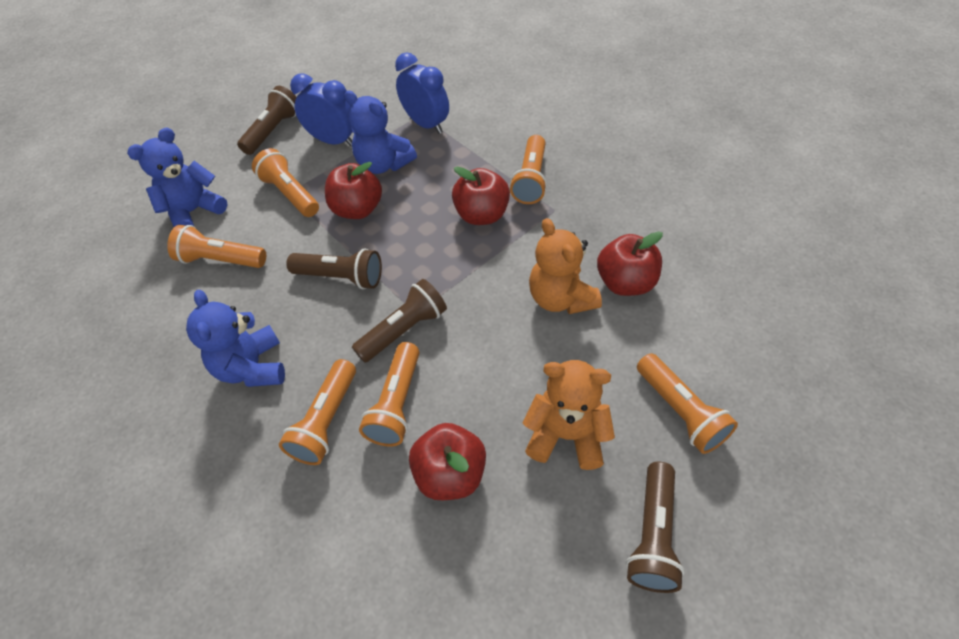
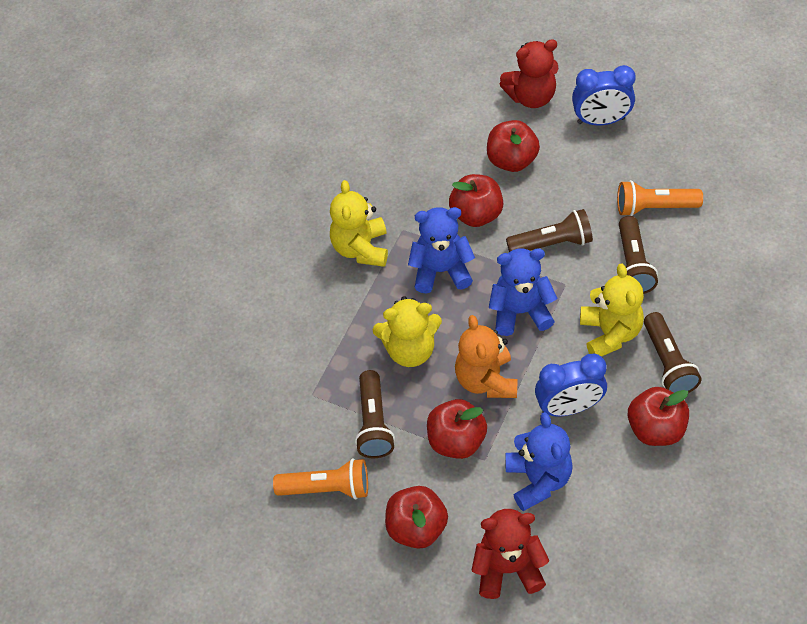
orange flashlight: [167,225,266,268] [252,148,319,217] [279,359,356,465] [359,342,419,446] [510,135,547,204] [637,353,738,454] = 6 -> [273,458,368,500] [617,180,703,216] = 2
orange teddy bear: [523,360,615,470] [529,218,602,314] = 2 -> [455,315,518,398] = 1
red apple: [325,162,382,219] [409,423,486,500] [452,167,510,225] [597,231,663,296] = 4 -> [385,486,448,549] [427,399,487,459] [449,174,503,227] [487,120,540,172] [628,387,689,446] = 5
red teddy bear: none = 0 -> [472,509,549,599] [499,39,558,108] = 2
yellow teddy bear: none = 0 -> [330,180,388,267] [373,296,442,367] [580,264,644,357] = 3

